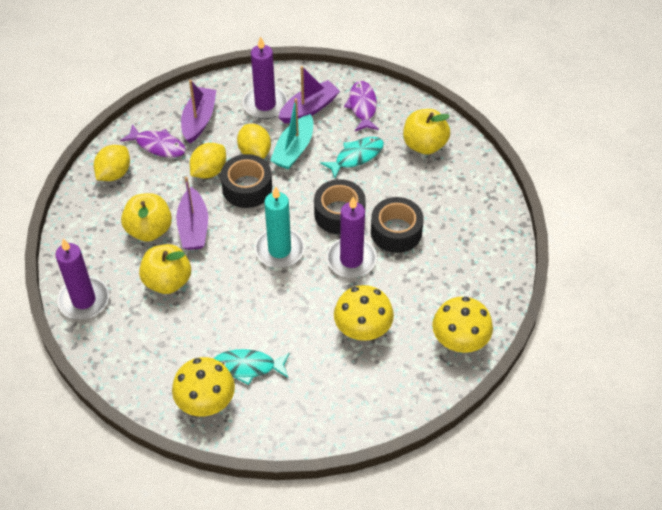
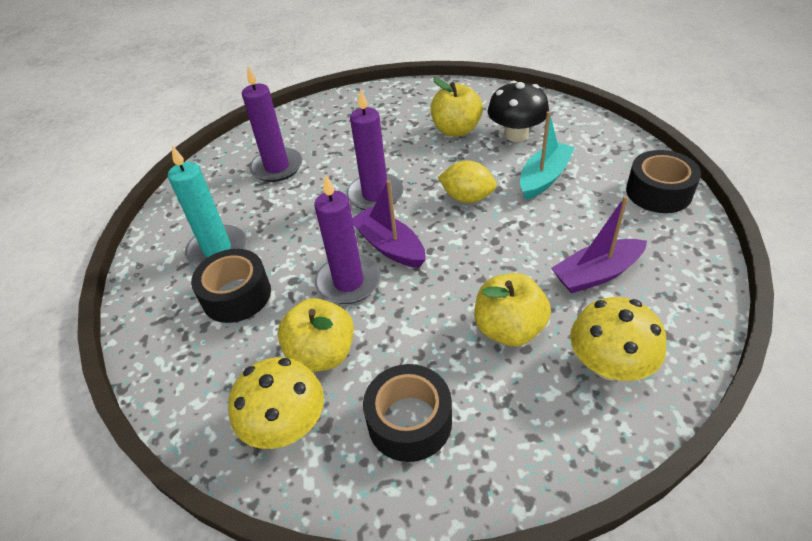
black mushroom: none = 0 -> [487,81,549,142] = 1
purple boat: [176,176,208,250] [181,80,216,143] [278,66,340,124] = 3 -> [352,180,426,268] [551,196,647,293] = 2
purple fish: [120,124,186,158] [344,81,379,131] = 2 -> none = 0
turquoise fish: [213,349,290,385] [320,137,384,178] = 2 -> none = 0
yellow lemon: [94,145,130,181] [190,143,226,179] [237,124,271,159] = 3 -> [438,160,497,203] = 1
yellow mushroom: [172,357,235,416] [334,285,394,341] [432,297,493,353] = 3 -> [228,357,324,449] [570,297,666,381] = 2

